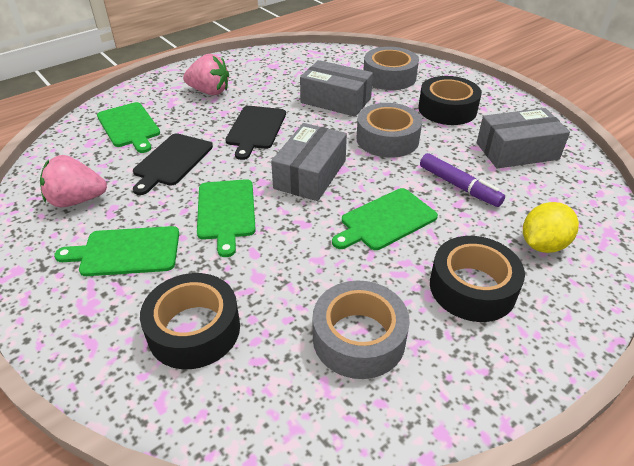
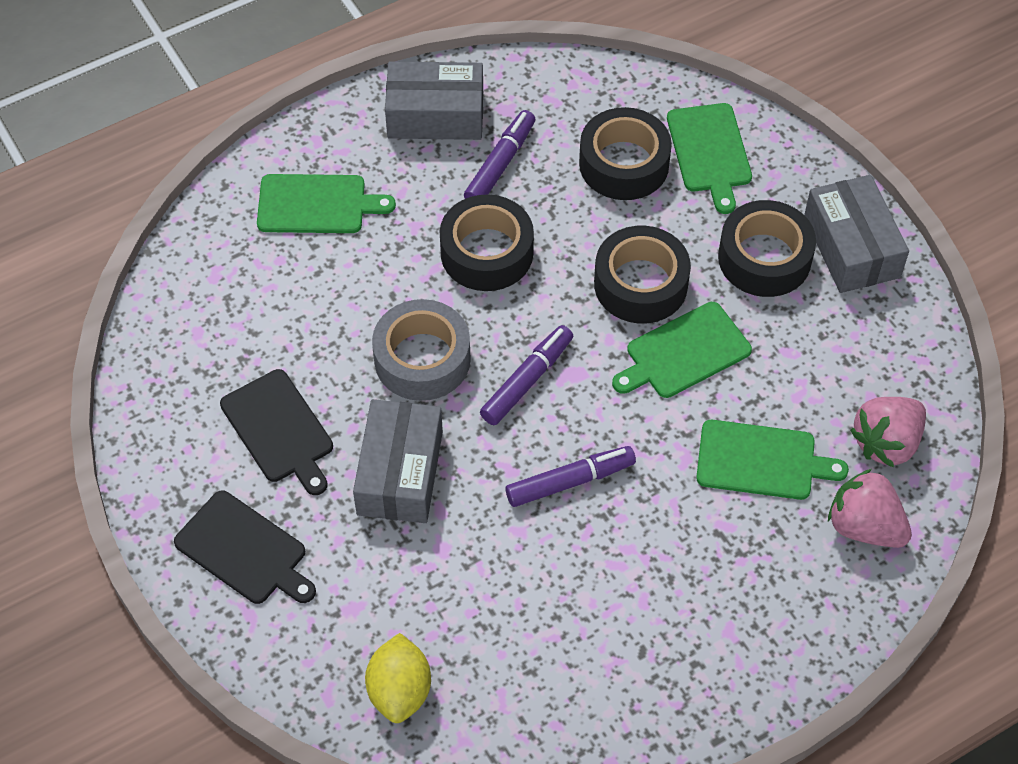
black tape: [140,273,240,369] [418,76,482,125] [430,236,525,322] = 3 -> [440,194,534,291] [579,107,672,200] [594,226,691,323] [718,200,816,297] = 4
grey tape: [313,281,410,379] [356,103,422,158] [364,47,419,90] = 3 -> [372,299,471,401] = 1
purple marker: [420,153,505,207] = 1 -> [464,110,535,199] [480,325,573,425] [505,446,636,507] = 3

